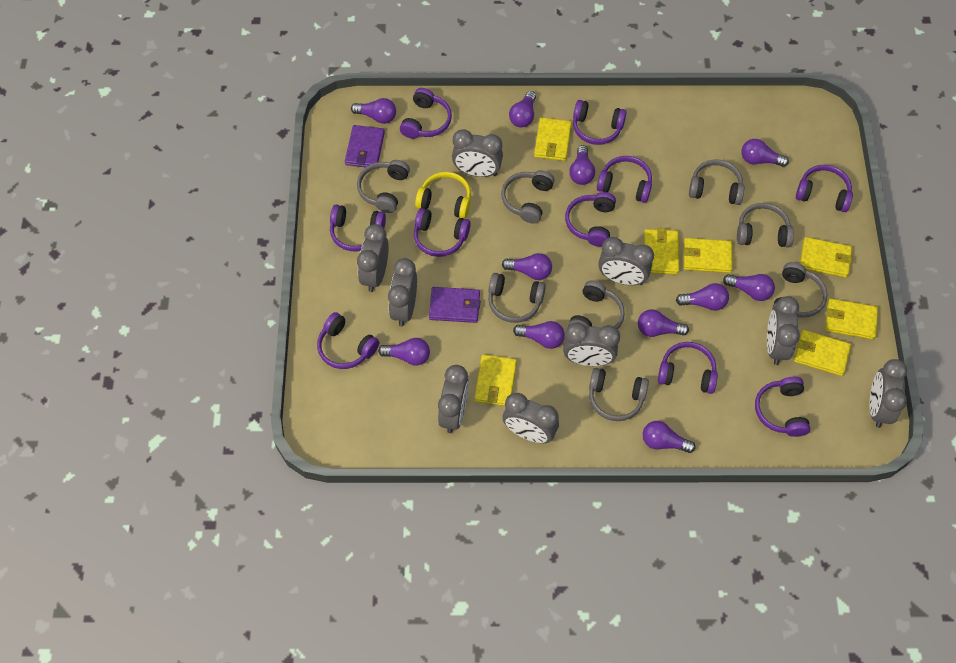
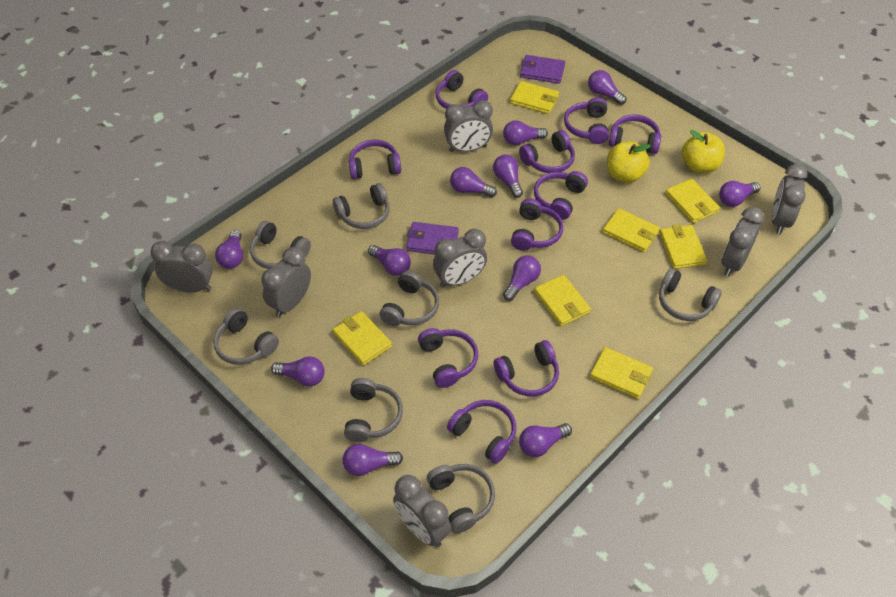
grey clock: [357,224,389,292] [388,258,417,327] [438,365,469,433] [452,130,503,177] [502,393,559,443] [563,322,620,366] [598,237,654,285] [767,296,800,365] [870,359,907,428] = 9 -> [150,241,212,293] [261,247,311,317] [393,475,451,547] [433,229,487,287] [444,100,493,152] [721,207,764,276] [771,164,807,234] = 7
grey headphones: [357,160,410,213] [488,273,546,323] [501,170,554,224] [568,280,625,329] [589,368,649,421] [689,159,744,205] [737,203,794,248] [772,262,827,318] = 8 -> [213,308,279,365] [250,221,311,269] [333,183,390,229] [344,378,403,442] [379,270,439,326] [427,464,495,533] [659,268,722,321] = 7
yellow apple: none = 0 -> [607,141,651,183] [682,130,725,173] = 2
yellow headphones: [415,172,471,219] = 1 -> none = 0

